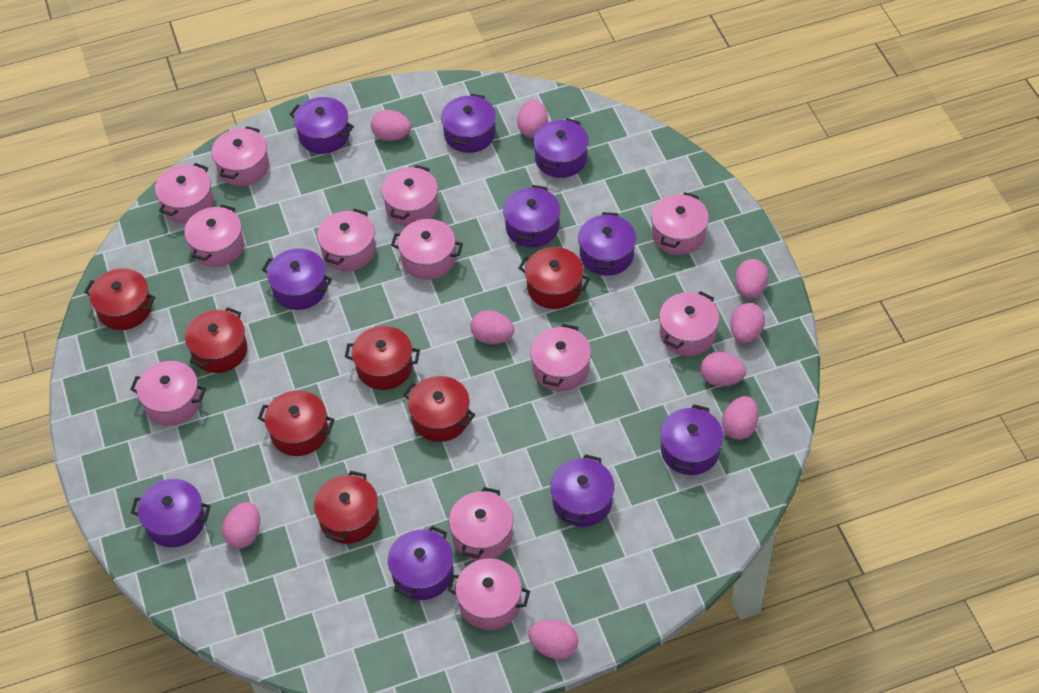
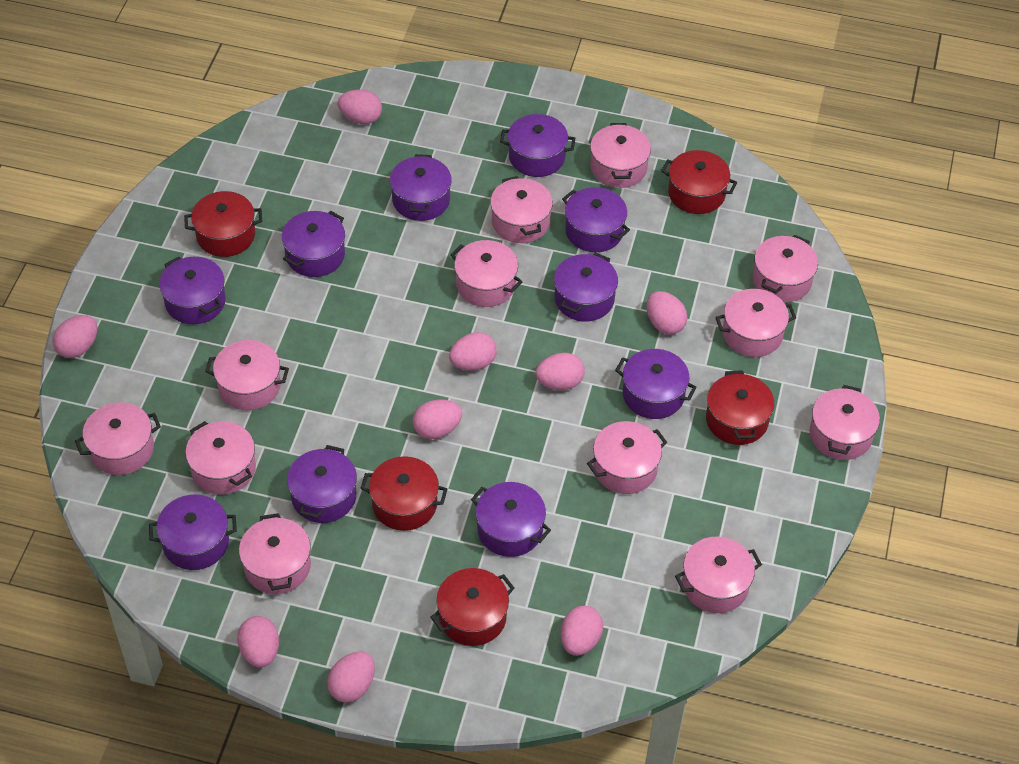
red pot: [84,268,156,330] [185,307,247,373] [258,390,335,456] [314,471,379,544] [345,326,420,390] [403,376,475,442] [519,247,590,309] = 7 -> [184,191,262,257] [360,456,447,531] [430,568,515,646] [661,150,737,214] [706,370,774,445] = 5

